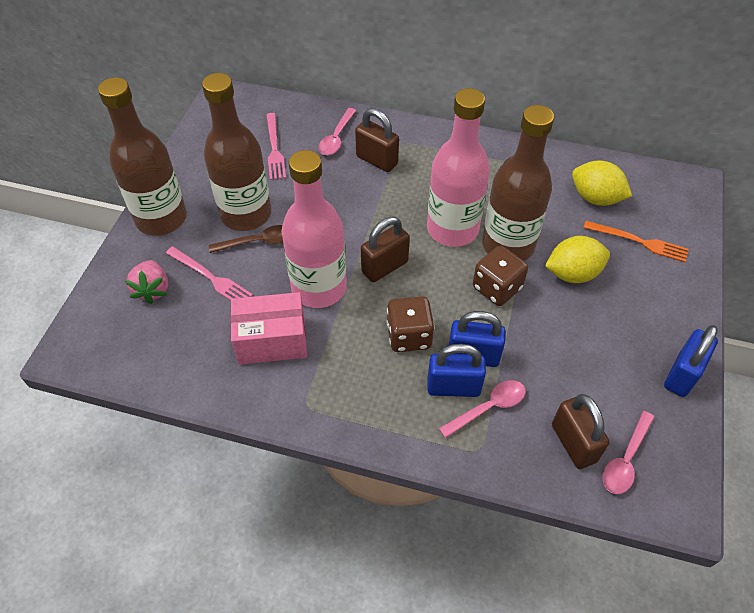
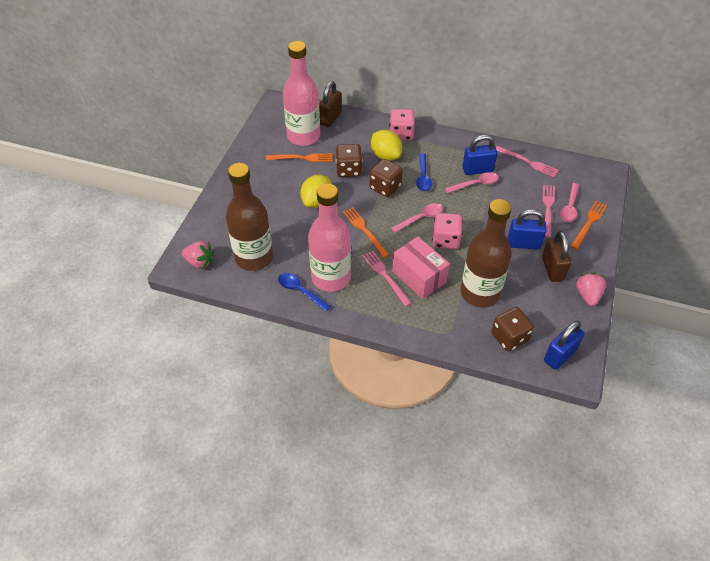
blue spoon: none = 0 -> [278,273,331,311] [416,153,432,191] = 2
brown bottle: [98,77,187,236] [202,73,271,231] [482,105,554,261] = 3 -> [226,163,273,271] [460,199,512,307] = 2
brown dice: [387,296,435,352] [473,246,528,306] = 2 -> [336,144,362,177] [370,159,403,197] [491,307,534,351] = 3
brown padlock: [355,108,399,172] [361,217,410,282] [552,394,609,469] = 3 -> [319,81,342,127] [542,231,571,282] = 2
brown spoon: [209,225,283,253] = 1 -> none = 0
orange fork: [584,221,689,262] = 1 -> [266,153,333,162] [343,207,389,258] [571,201,607,249] = 3
pink dice: none = 0 -> [389,109,415,141] [432,213,463,249] = 2
pink fork: [166,246,253,301] [266,113,286,180] = 2 -> [362,251,412,307] [496,146,559,177] [542,185,555,237] = 3
pink strawberry: [125,260,168,304] = 1 -> [182,241,214,270] [576,272,606,306] = 2

